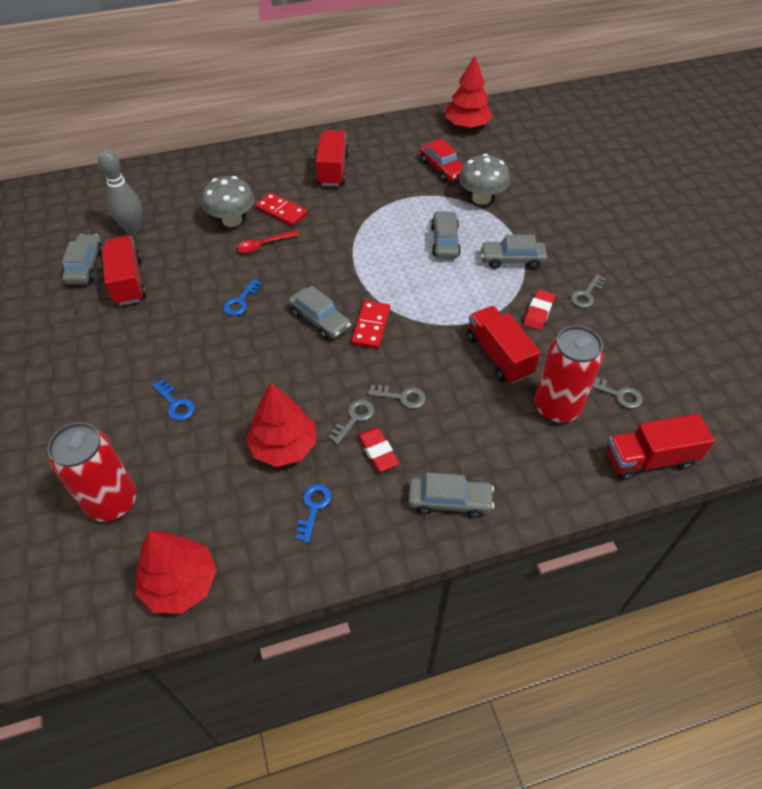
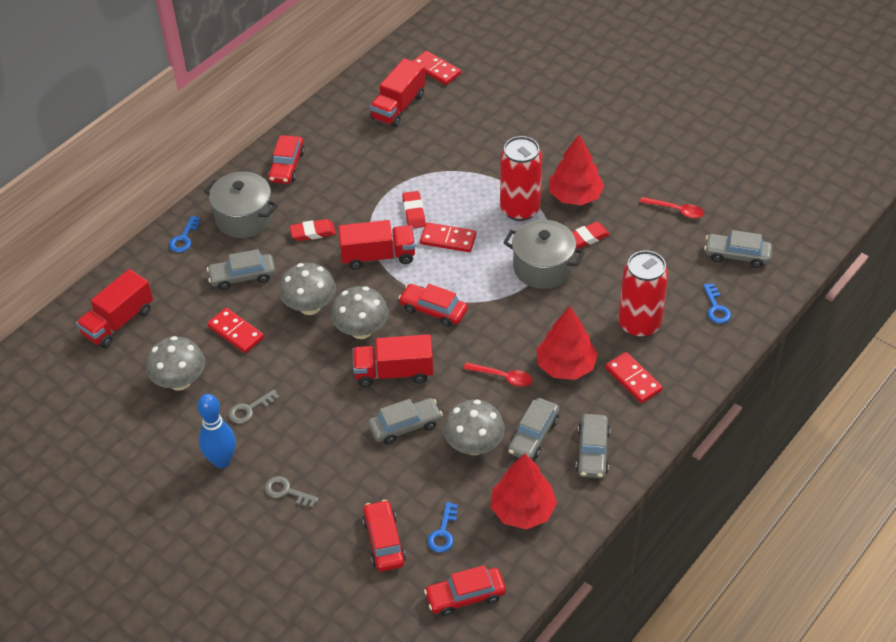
blue bowling pin: none = 0 -> [197,394,236,468] = 1
grey bowling pin: [98,149,142,234] = 1 -> none = 0
grey key: [328,399,374,445] [368,385,426,409] [570,274,606,308] [592,377,642,409] = 4 -> [229,389,280,424] [265,476,319,508] = 2
grey mushroom: [202,176,254,227] [459,154,510,205] = 2 -> [146,336,205,391] [279,263,336,315] [331,286,389,339] [443,400,505,455] = 4
grey pot: none = 0 -> [204,172,278,238] [504,220,585,289] = 2
red car: [420,138,463,182] = 1 -> [268,135,305,184] [362,500,406,572] [398,284,468,327] [424,565,506,616] = 4
red domino: [255,192,307,227] [351,300,390,349] = 2 -> [207,308,264,353] [413,51,461,85] [420,223,476,252] [605,352,663,403] = 4
red eraser: [358,427,399,472] [523,289,555,331] = 2 -> [290,219,336,241] [402,191,426,228] [572,222,610,249] = 3
red spoon: [237,230,299,253] = 1 -> [463,362,532,387] [640,197,704,218] = 2

